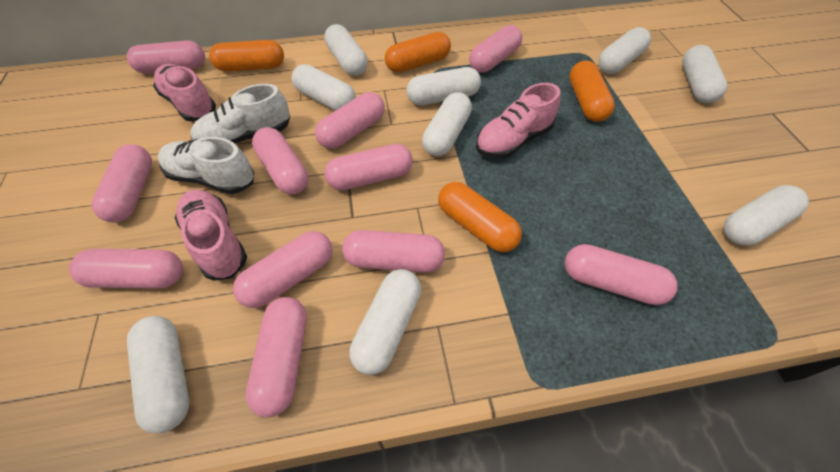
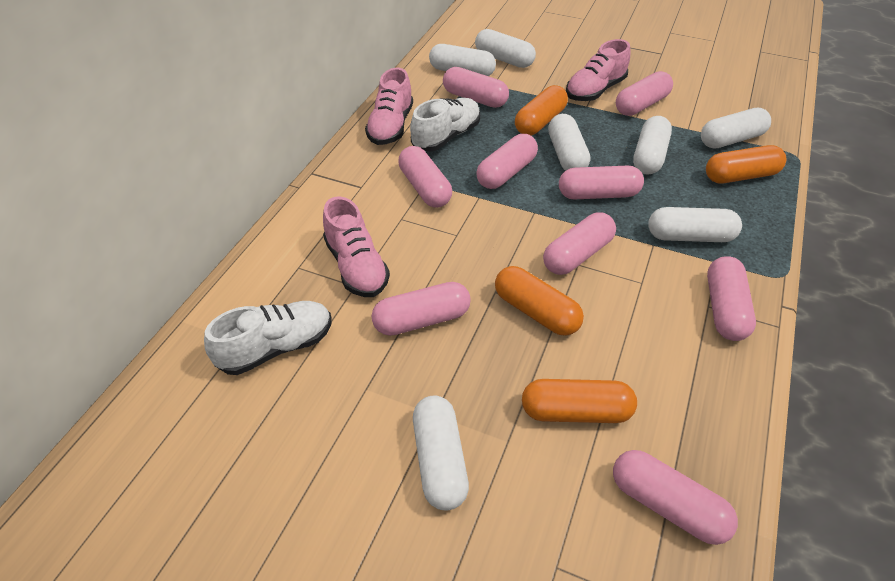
pink capsule: [69,249,183,289] [91,144,152,223] [127,40,205,74] [233,231,333,308] [245,297,307,417] [252,127,309,194] [315,92,385,149] [324,144,413,190] [342,230,445,273] [469,25,522,73] [565,244,678,305] = 11 -> [372,282,471,336] [398,146,452,208] [443,67,509,108] [476,134,538,189] [543,212,616,275] [559,166,644,200] [613,450,738,545] [616,71,673,116] [707,256,756,341] = 9
white capsule: [127,316,189,433] [292,64,356,111] [324,24,368,76] [350,269,421,375] [407,67,481,105] [422,92,472,156] [598,27,651,74] [682,45,728,103] [723,185,809,246] = 9 -> [413,396,469,510] [429,44,496,76] [475,29,536,68] [548,114,590,171] [633,116,672,175] [648,207,742,242] [701,108,771,149] = 7

